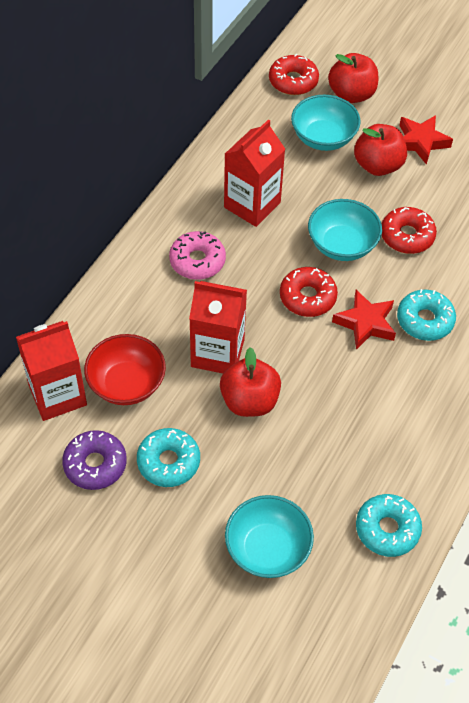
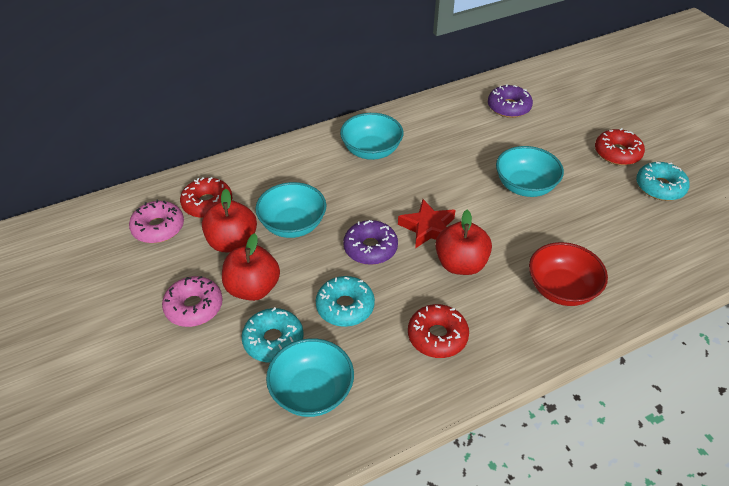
pink donut: [169,231,226,280] = 1 -> [129,199,184,243] [162,276,223,327] = 2
purple donut: [62,430,127,490] = 1 -> [343,220,398,265] [488,84,533,118] = 2
red carton: [16,321,87,421] [189,281,247,373] [224,120,285,227] = 3 -> none = 0
red star: [332,290,396,350] [399,115,453,165] = 2 -> [398,199,456,248] = 1
turquoise bowl: [225,495,314,578] [291,95,361,151] [308,199,382,261] = 3 -> [255,182,327,238] [266,338,354,417] [340,113,403,160] [496,146,564,197] = 4

